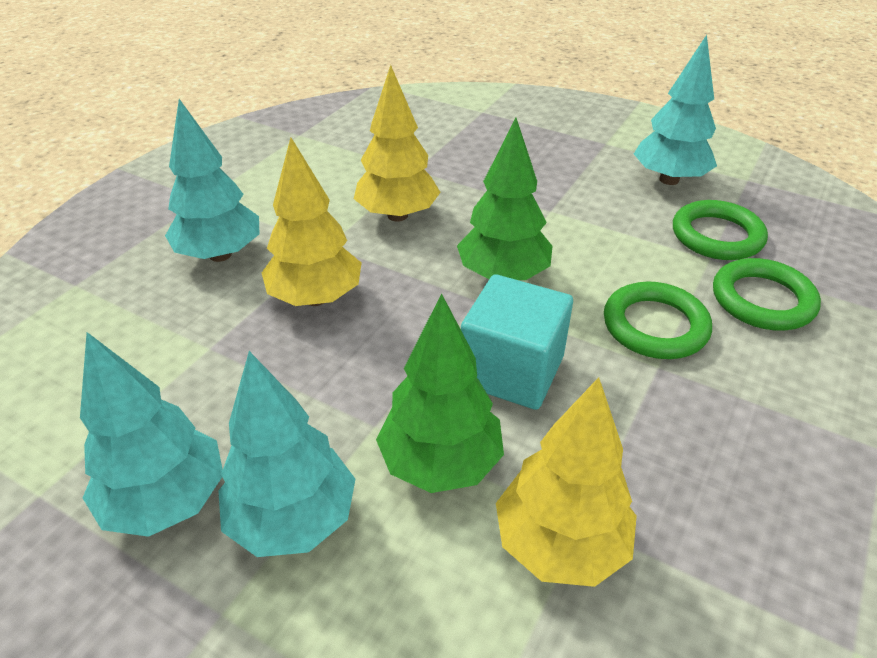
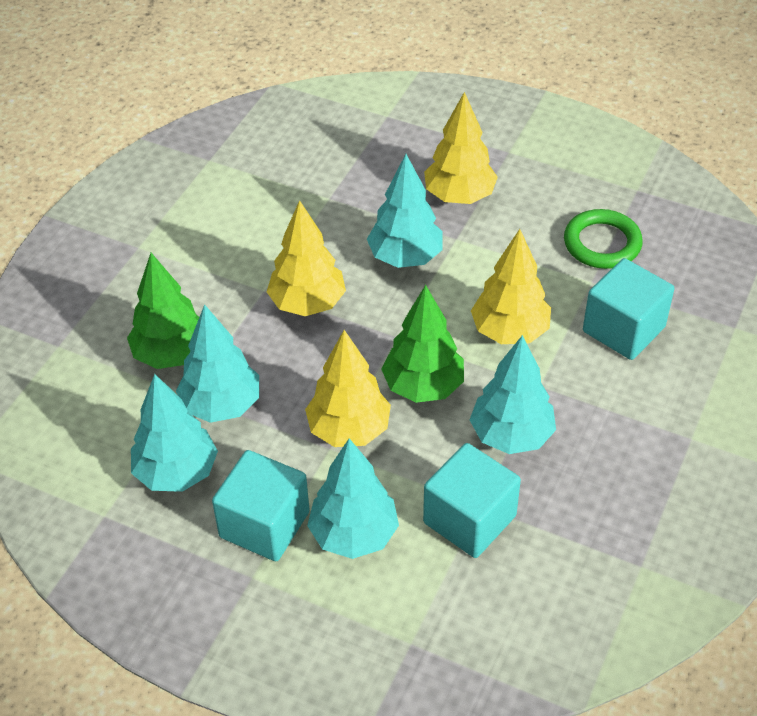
green ring: [604,281,712,359] [673,200,768,260] [713,258,821,330] = 3 -> [564,209,643,269] = 1
turquoise cube: [461,274,573,410] = 1 -> [212,450,310,561] [423,443,521,558] [583,258,674,360] = 3
turquoise tree: [80,332,223,537] [165,99,260,262] [218,351,355,557] [634,35,717,185] = 4 -> [131,374,218,492] [176,304,259,423] [307,438,399,559] [367,154,443,268] [470,335,556,454] = 5
yellow tree: [262,137,362,306] [354,65,441,222] [496,377,637,587] = 3 -> [267,200,346,316] [305,330,391,447] [424,92,498,204] [471,229,551,344] = 4

